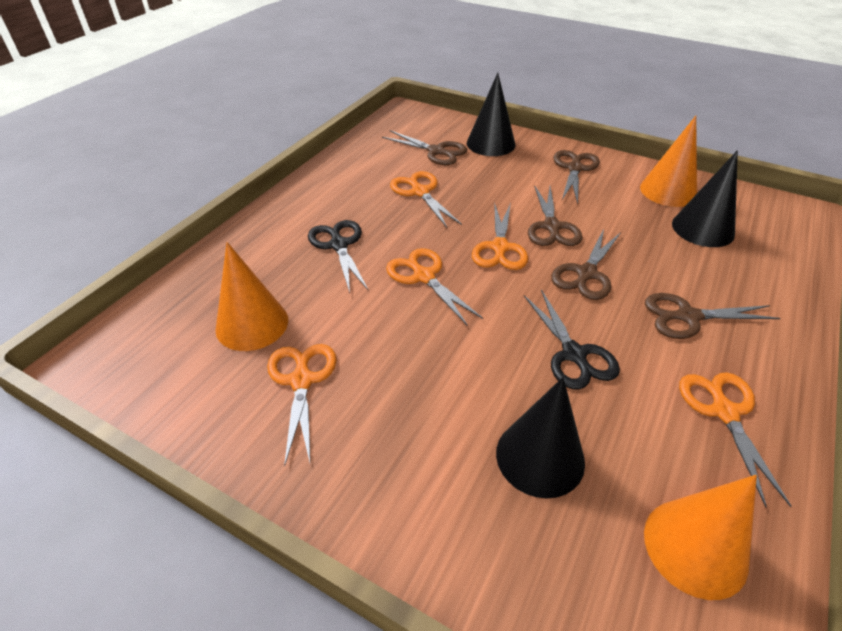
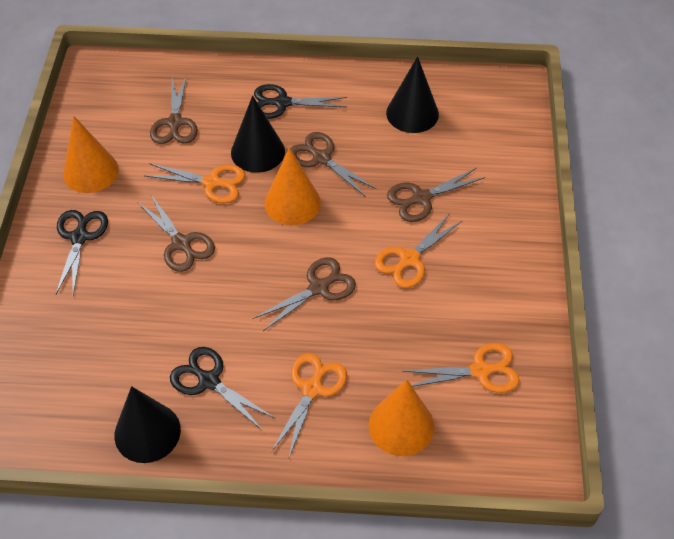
black scissors: [308,220,369,293] [524,290,620,390] = 2 -> [56,210,108,295] [170,347,275,431] [254,84,347,119] = 3
orange scissors: [267,344,337,467] [386,248,483,326] [390,171,462,228] [472,203,528,270] [679,372,791,507] = 5 -> [144,163,245,203] [271,353,347,460] [375,213,463,288] [402,343,520,393] = 4

